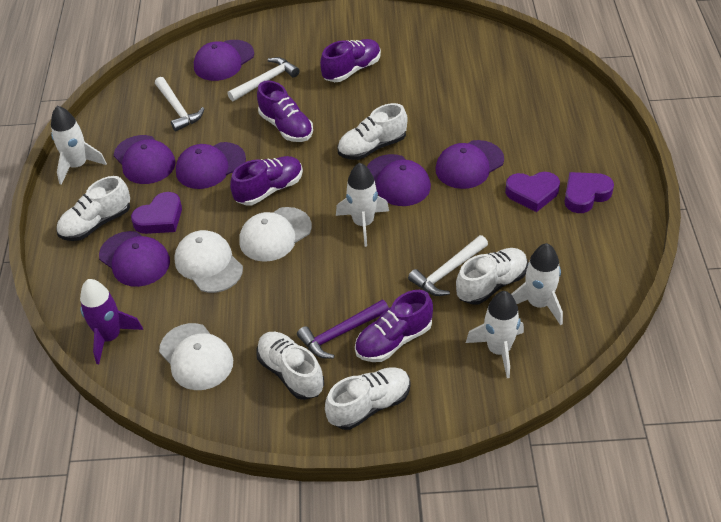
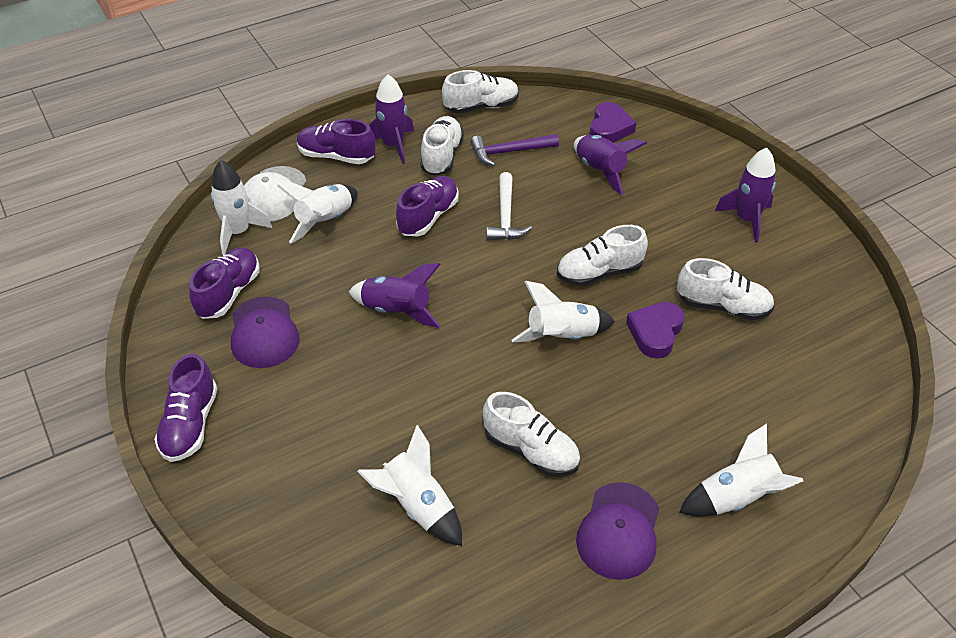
purple cap: [99,231,170,287] [114,135,176,184] [176,142,246,189] [194,40,254,81] [367,154,431,206] [435,140,504,189] = 6 -> [231,297,299,368] [576,482,659,580] = 2
purple heart: [131,192,182,234] [505,172,560,212] [564,172,614,213] = 3 -> [589,102,636,142] [626,302,684,359] = 2
purple rocket: [80,279,143,364] = 1 -> [349,263,441,328] [369,74,414,164] [574,135,647,195] [715,147,776,243] = 4
white cap: [159,323,233,390] [174,230,243,293] [239,207,312,262] = 3 -> [244,166,307,221] = 1
white hammer: [155,77,205,131] [227,57,300,102] [408,235,488,296] = 3 -> [486,172,532,241] = 1
white rocket: [51,106,107,185] [336,163,389,247] [466,291,524,378] [511,243,563,325] = 4 -> [211,160,272,255] [278,182,357,243] [357,425,462,546] [512,281,615,342] [679,424,803,517] = 5

